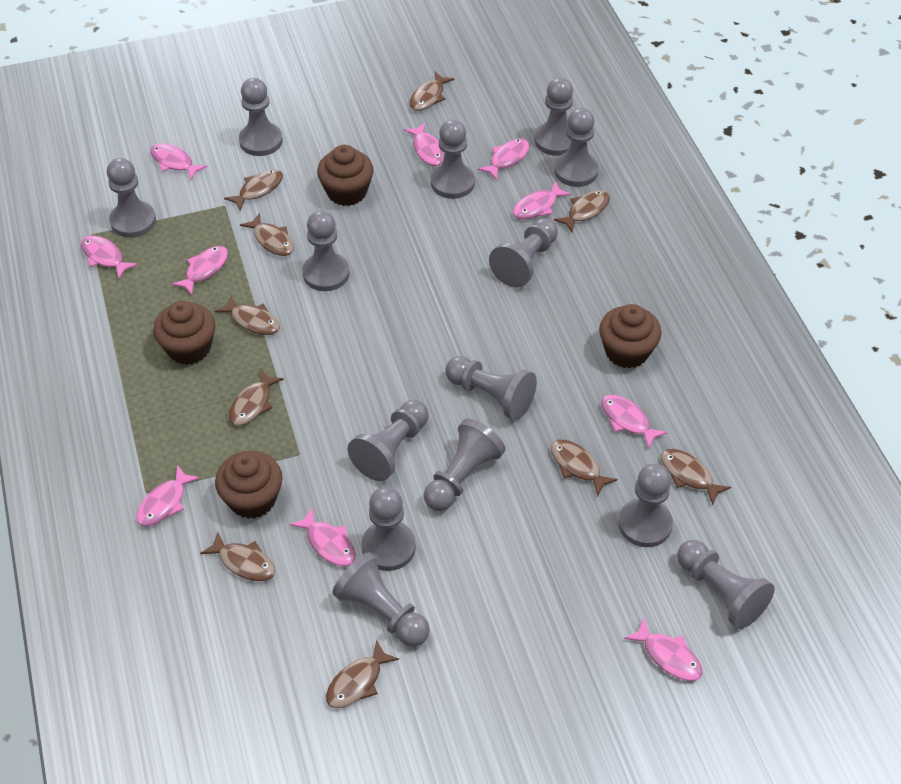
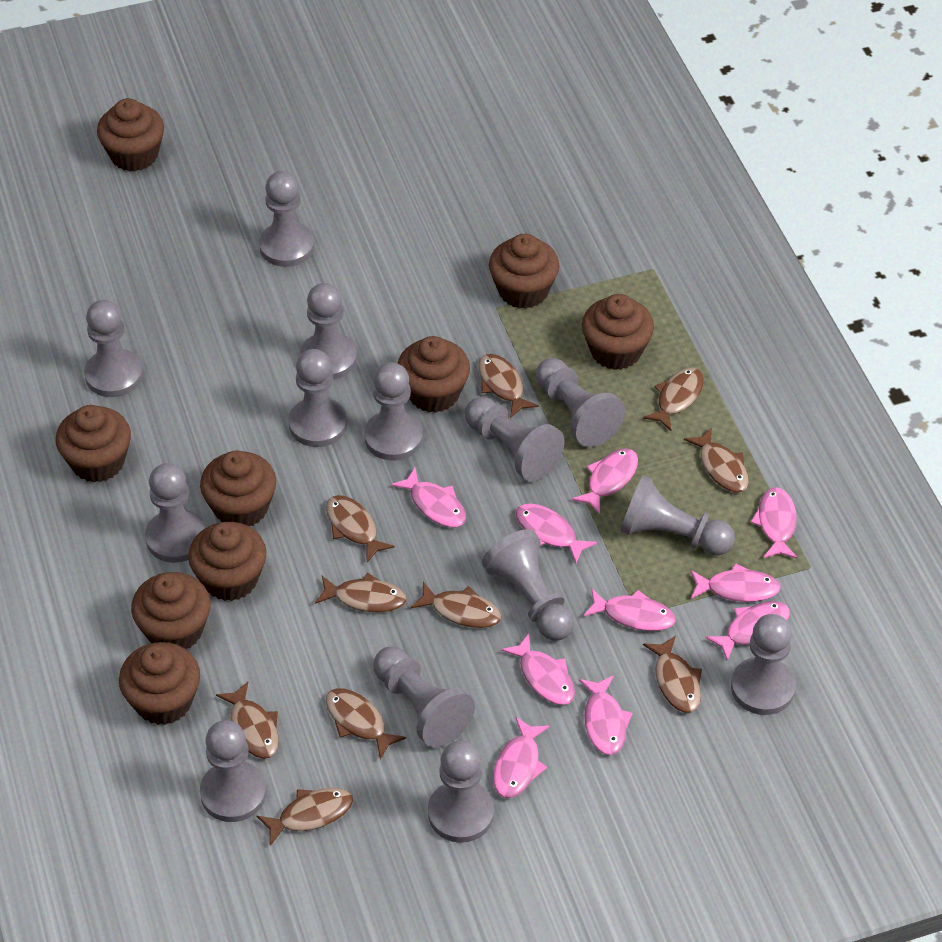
brown cupcake: [153,301,216,365] [215,451,283,519] [317,145,374,206] [599,304,662,369] = 4 -> [56,405,131,483] [97,98,164,172] [119,642,200,725] [131,572,211,649] [188,522,267,601] [200,451,276,526] [398,336,470,413] [489,234,559,309] [582,294,654,370] = 9

